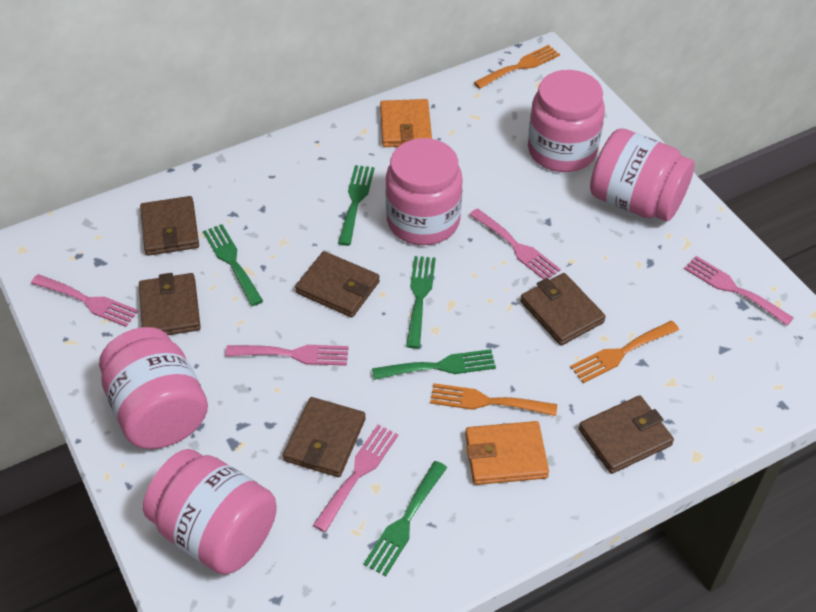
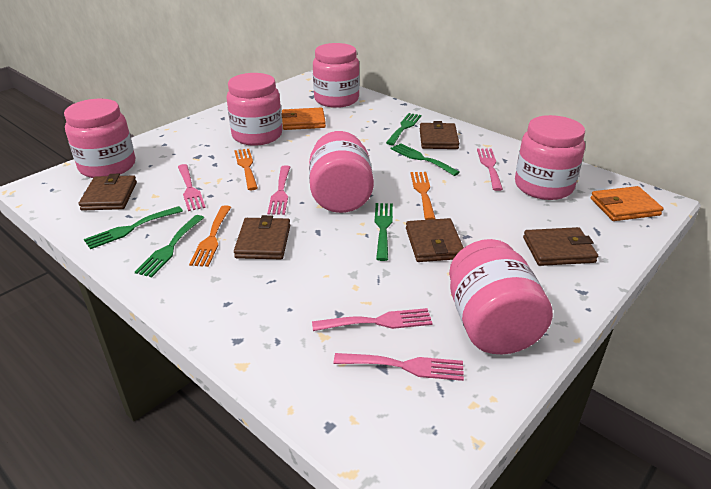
brown wallet: [139,273,201,335] [140,196,199,256] [283,397,366,477] [295,251,380,317] [521,273,606,345] [579,395,674,474] = 6 -> [78,174,137,211] [234,215,290,259] [406,218,464,262] [420,121,459,149] [523,227,598,266] = 5
pink jar: [99,327,208,449] [143,449,277,575] [385,138,463,245] [528,70,605,172] [590,128,695,221] = 5 -> [64,99,135,178] [226,73,282,146] [309,131,374,213] [313,43,360,108] [449,239,553,354] [515,115,585,200] = 6

